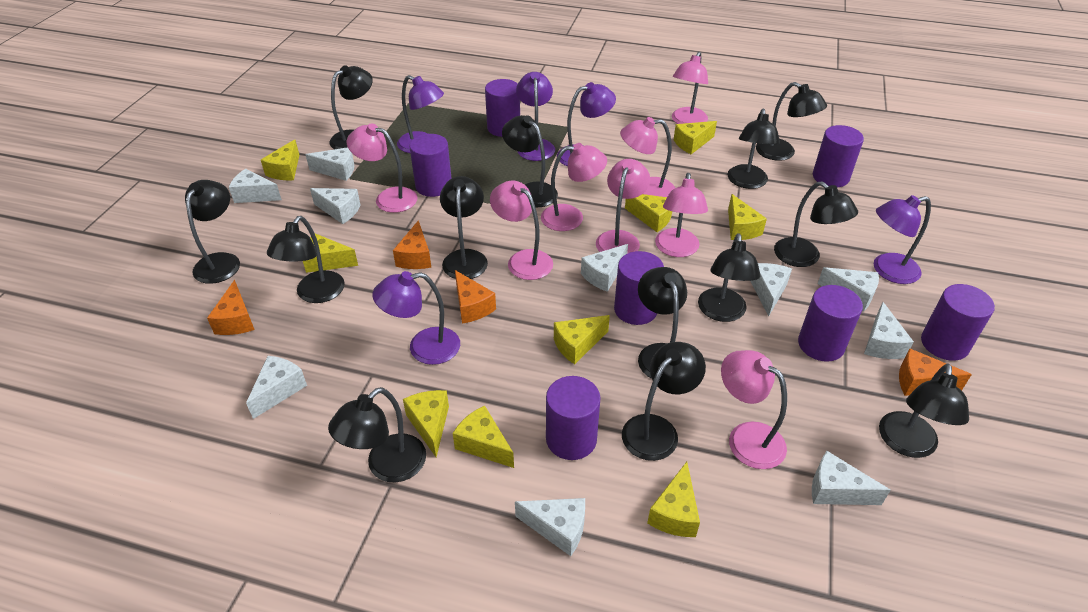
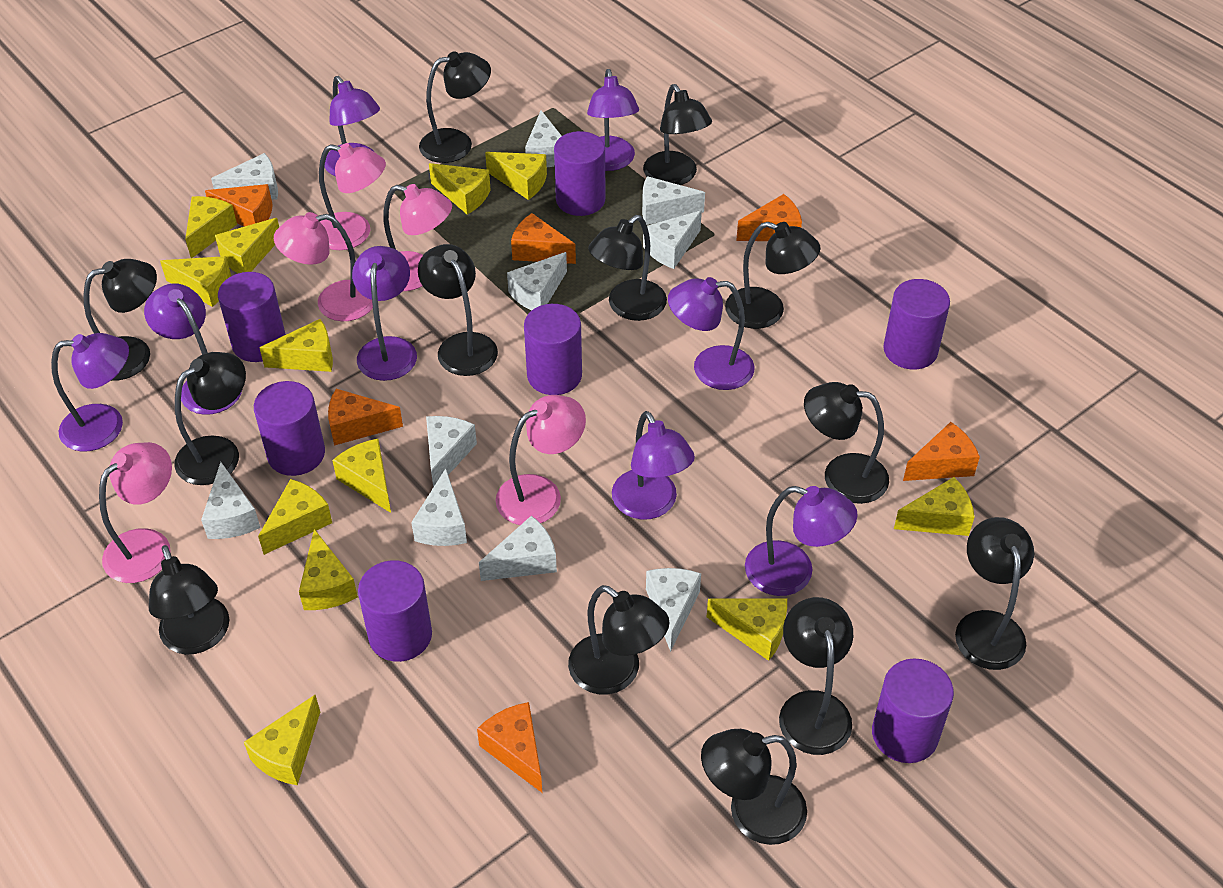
orange cheese: [207,280,255,335] [393,220,431,269] [455,270,496,323] [899,349,972,396] = 4 -> [205,184,273,227] [328,389,403,446] [477,702,542,793] [511,213,576,264] [736,194,802,241] [903,422,980,481] = 6
pink lamp: [347,123,417,213] [490,180,553,280] [541,143,607,231] [596,159,650,254] [620,117,675,197] [655,173,708,257] [672,52,708,124] [721,350,787,469] = 8 -> [99,442,172,583] [274,212,373,321] [319,143,386,250] [383,184,452,291] [496,395,586,525] = 5
purple lamp: [372,271,460,365] [397,75,444,153] [516,72,555,161] [557,82,616,166] [874,195,931,284] = 5 -> [51,333,129,452] [144,283,242,415] [324,76,380,176] [352,246,417,381] [587,69,639,171] [612,411,695,520] [668,277,754,390] [745,486,858,596] = 8
yellow cheese: [261,139,299,180] [303,233,358,273] [403,390,449,457] [453,406,514,468] [554,315,610,364] [625,194,672,232] [647,462,700,537] [674,121,717,154] [728,194,767,240] = 9 -> [160,256,231,307] [185,196,237,258] [215,218,279,273] [244,695,320,785] [258,479,332,555] [260,319,333,372] [299,529,358,610] [332,439,391,513] [429,163,491,215] [485,152,547,200] [707,598,787,661] [894,477,974,536] = 12

